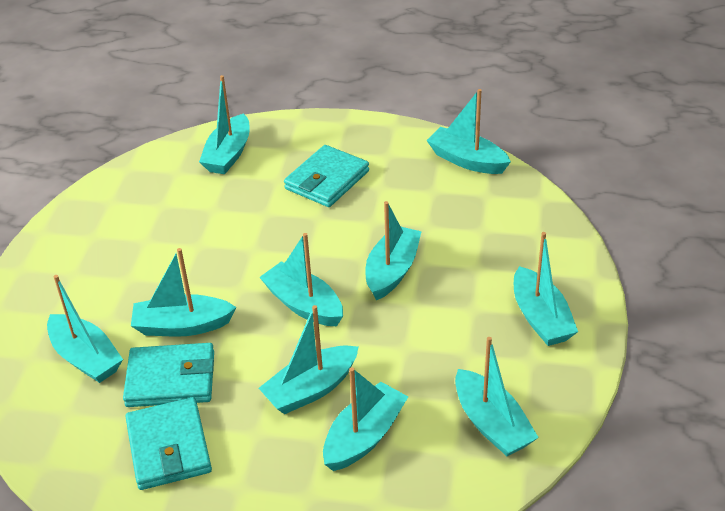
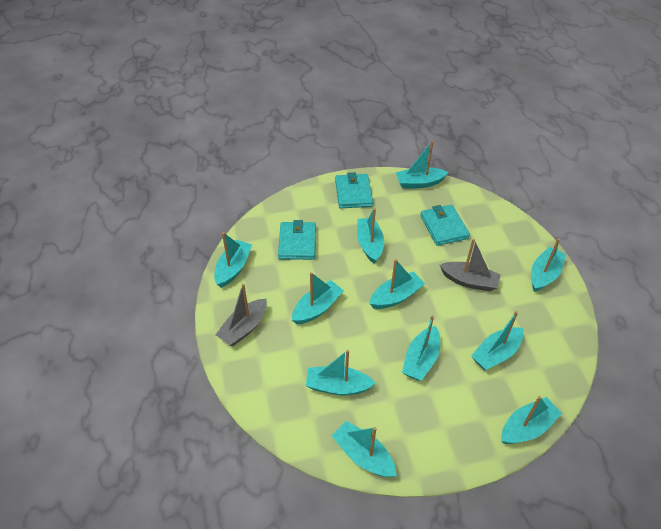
grey boat: none = 0 -> [215,283,267,346] [440,239,501,291] = 2
turquoise boat: [47,275,123,383] [131,248,236,337] [199,75,250,174] [259,233,343,326] [259,305,359,414] [323,367,408,471] [366,201,422,300] [427,89,511,174] [455,337,539,456] [514,232,578,346] = 10 -> [214,232,252,288] [292,272,344,324] [306,350,376,395] [332,421,397,477] [357,208,384,264] [370,259,425,309] [396,141,449,189] [402,315,440,381] [471,311,524,370] [501,396,562,444] [531,238,566,292] = 11

